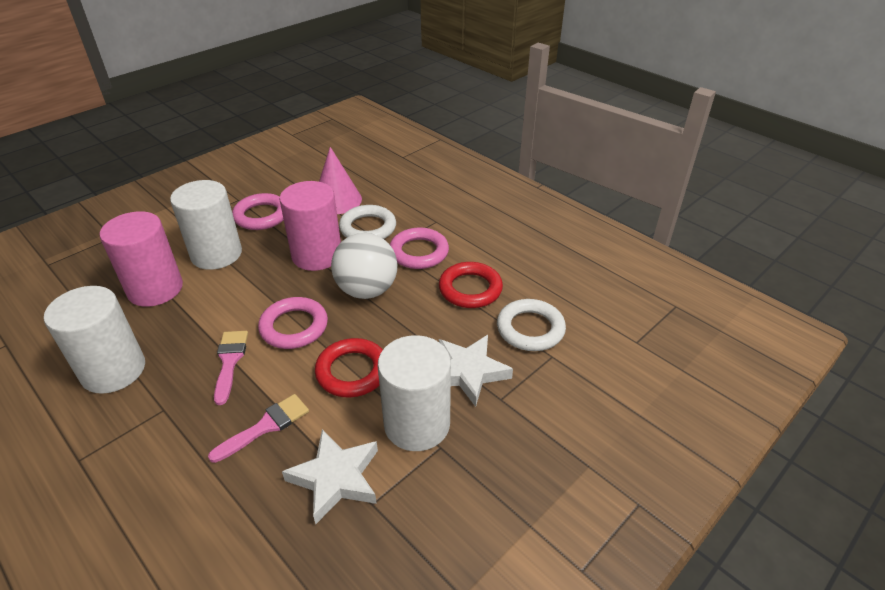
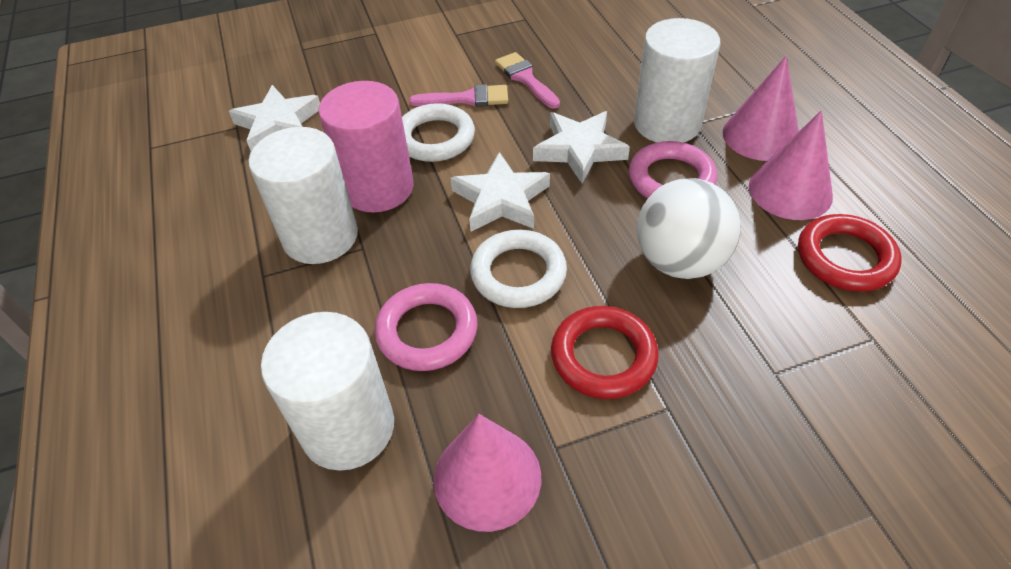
pink cone: [319,147,362,214] = 1 -> [433,414,541,532] [723,56,799,161] [749,110,833,220] = 3
pink cylinder: [100,211,183,307] [279,181,341,271] = 2 -> [318,81,414,213] = 1
pink ring: [232,193,284,230] [258,297,328,349] [390,228,449,269] = 3 -> [375,283,477,371] [629,141,717,198] = 2
white star: [282,429,378,524] [439,335,513,407] = 2 -> [229,85,320,151] [451,152,550,232] [533,111,630,184] = 3

